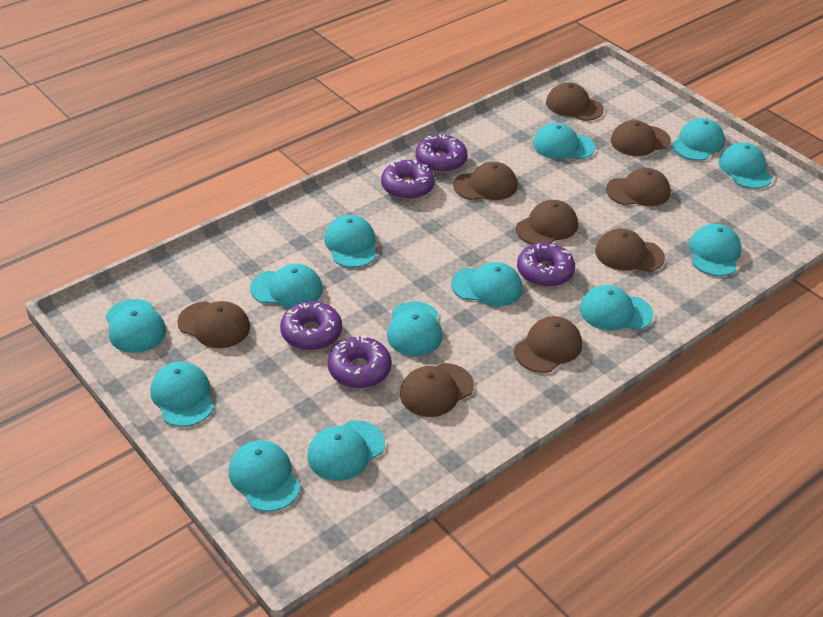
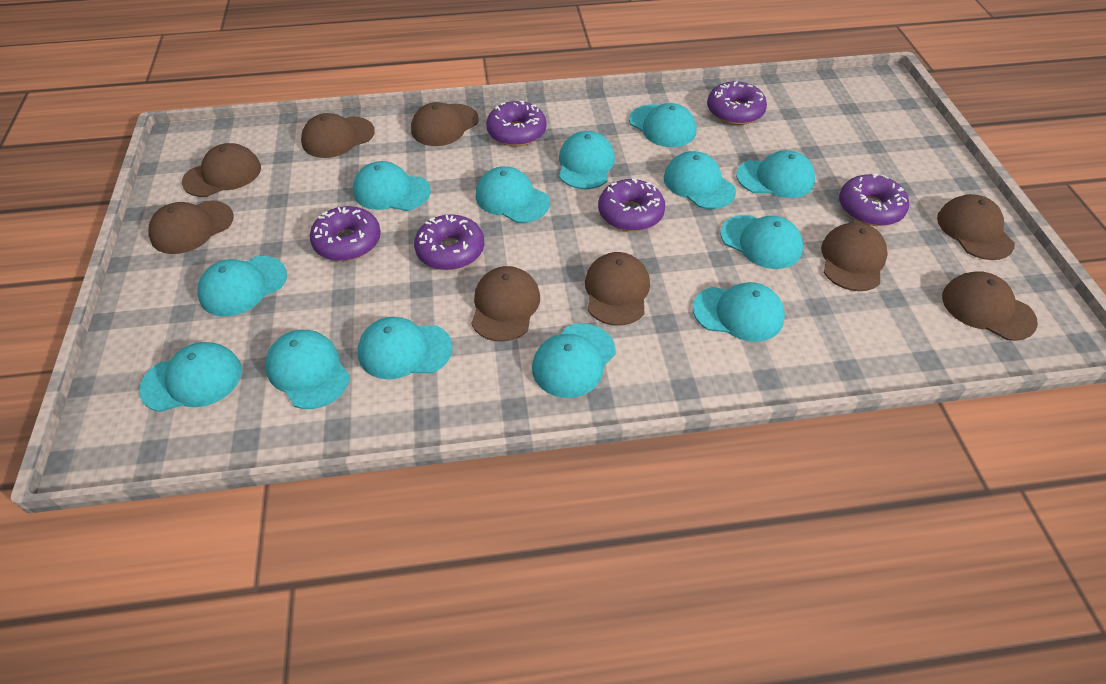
purple donut: [280,301,342,350] [328,336,392,388] [381,160,435,200] [415,134,467,173] [517,242,575,287] = 5 -> [310,206,381,261] [414,214,484,270] [486,101,547,146] [598,179,665,231] [707,81,767,125] [839,174,909,226] = 6

